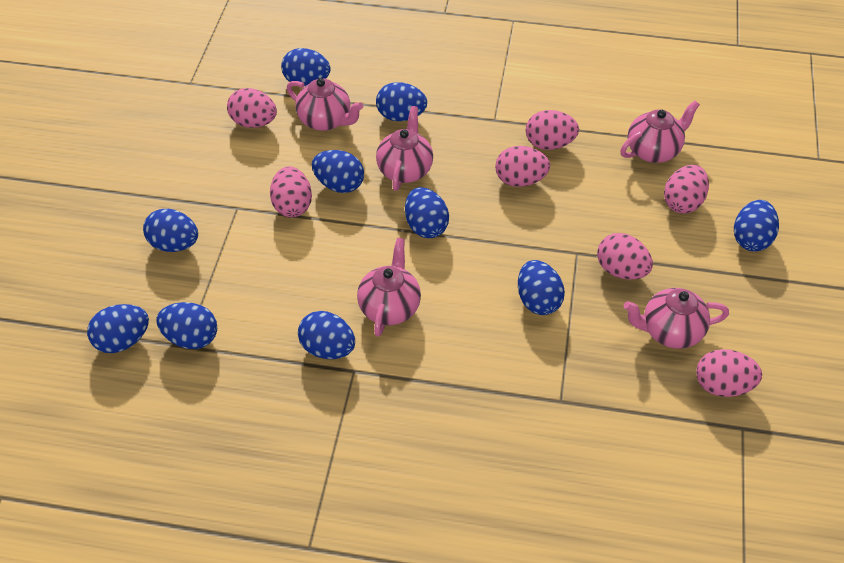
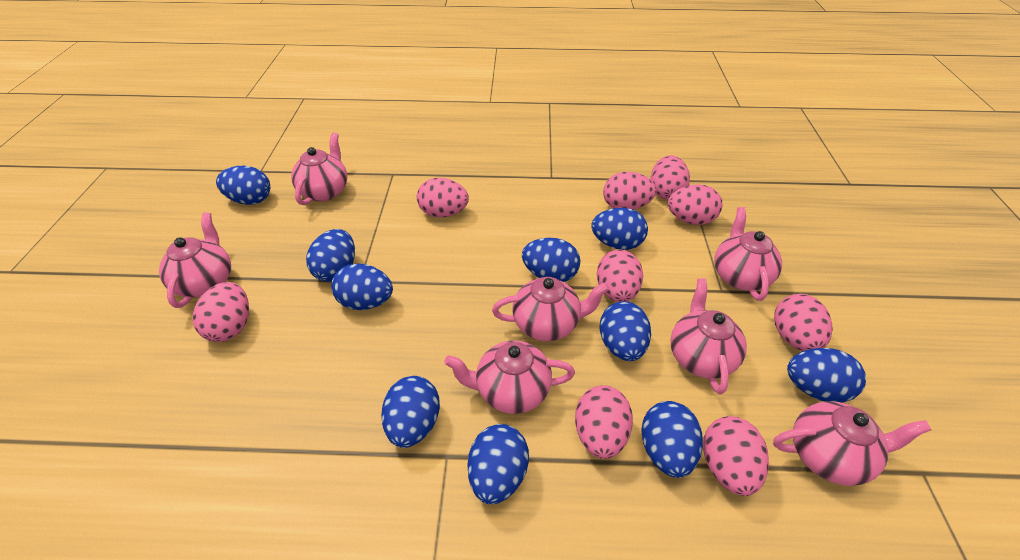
pink egg: [227,88,277,128] [270,166,312,217] [495,146,550,187] [526,110,579,150] [597,233,653,280] [664,165,709,213] [696,349,762,397] = 7 -> [192,282,249,342] [417,178,469,217] [575,385,633,459] [597,250,643,302] [603,172,656,210] [651,155,690,200] [668,184,723,225] [703,416,769,496] [774,294,832,351] = 9
pink teapot: [287,78,363,131] [357,238,421,337] [376,106,433,191] [620,101,700,163] [624,288,729,349] = 5 -> [159,212,231,308] [291,132,347,205] [444,340,575,414] [492,277,609,341] [670,279,747,394] [714,207,782,301] [773,401,931,486] = 7

